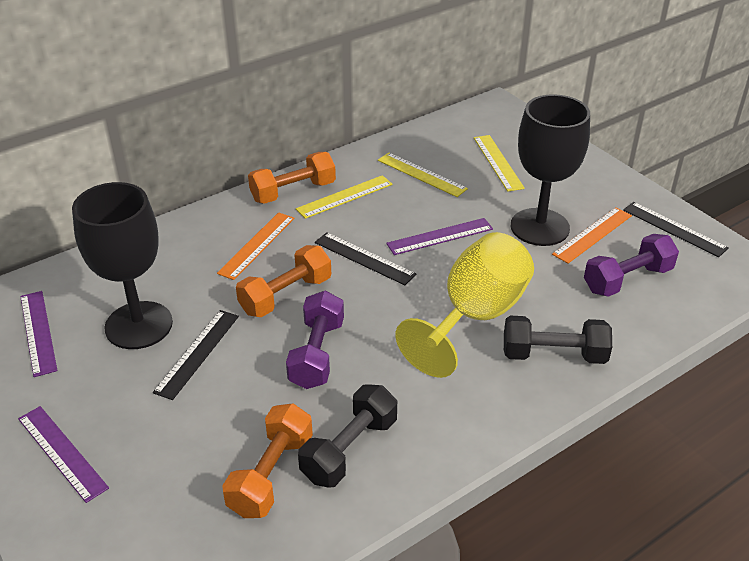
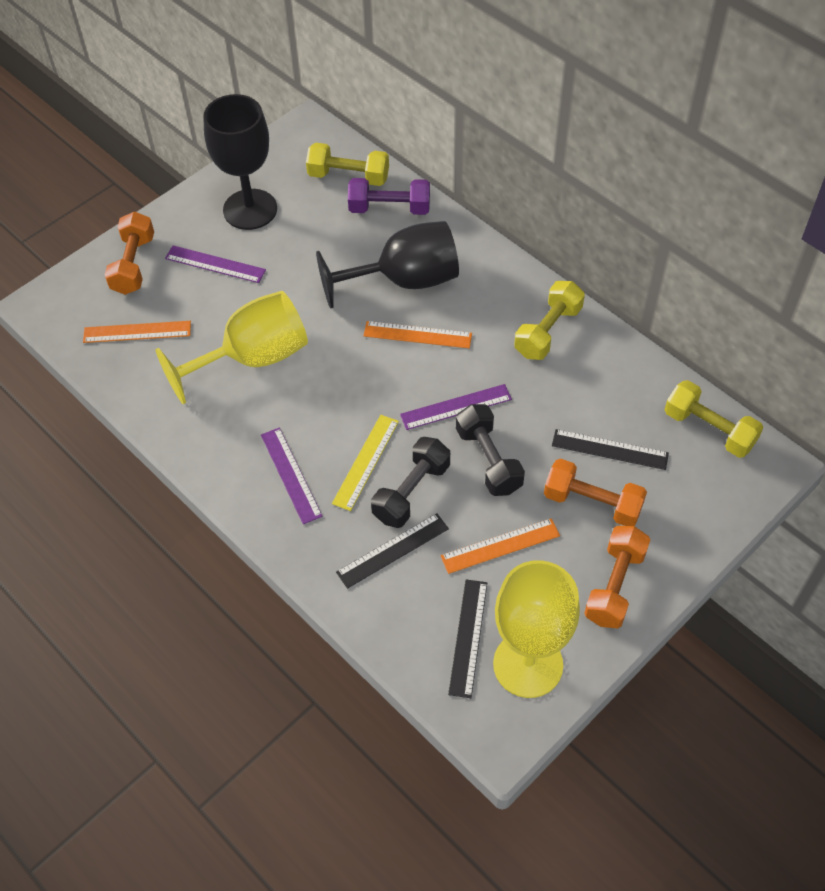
orange ruler: [217,212,295,280] [552,207,632,264] = 2 -> [83,321,191,343] [363,321,472,348] [441,518,560,574] = 3
purple dumbbell: [286,291,344,389] [584,234,679,297] = 2 -> [348,178,430,215] = 1
yellow dumbbell: none = 0 -> [306,143,389,186] [514,281,585,360] [665,380,763,458] = 3
yellow goblet: [396,232,534,378] = 1 -> [155,291,308,404] [493,560,580,698] = 2
yellow ruler: [296,175,392,219] [378,152,468,197] [474,135,525,192] = 3 -> [332,415,399,511] = 1

